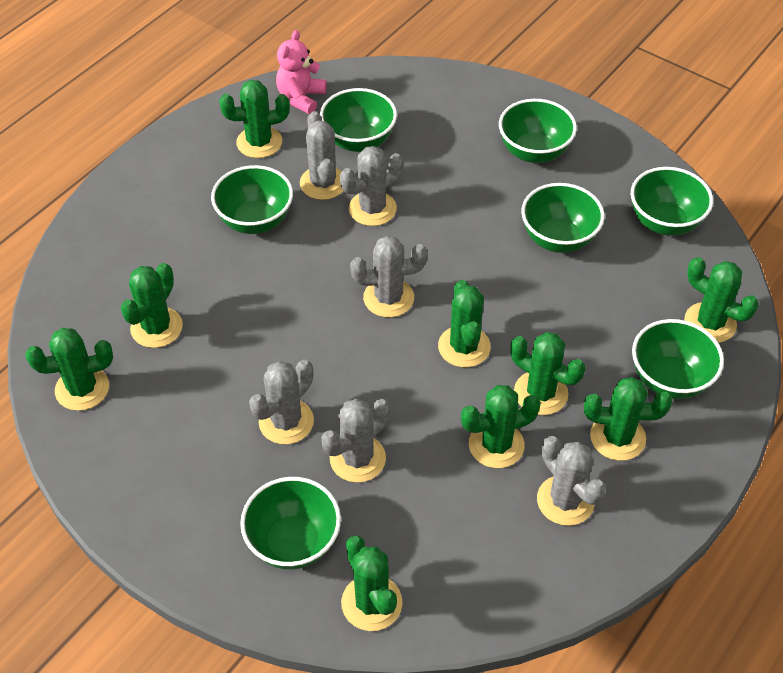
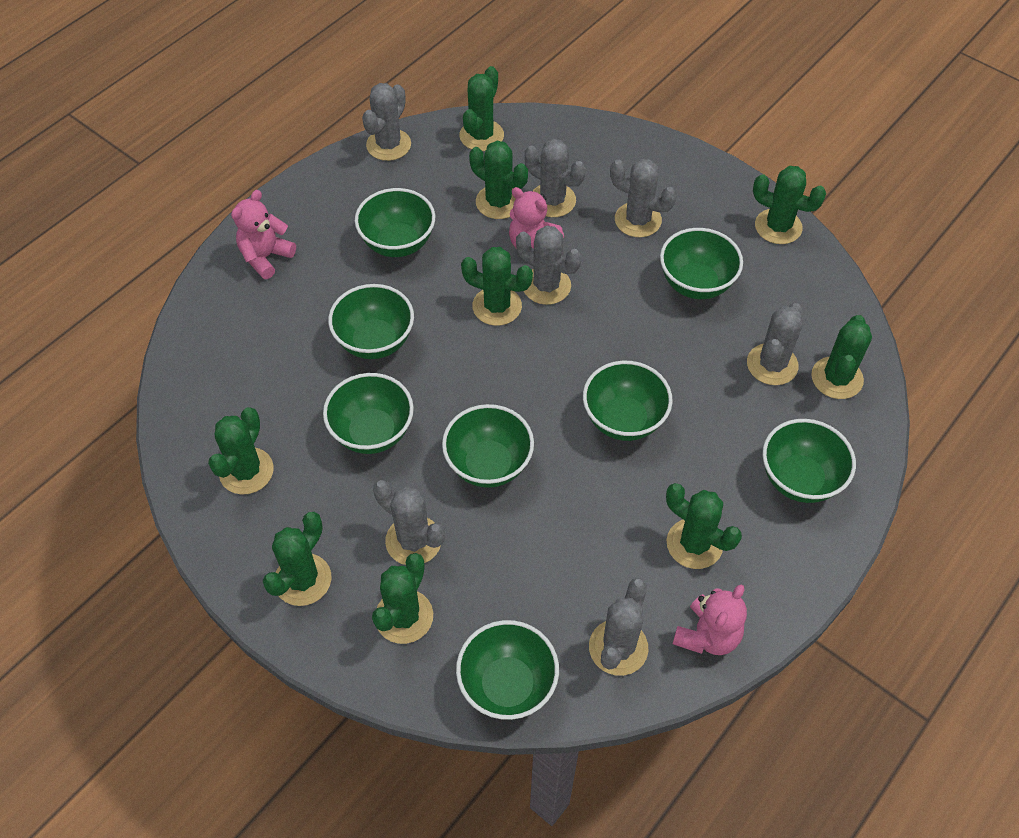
green bowl: [211,165,293,234] [240,477,341,569] [320,88,397,152] [499,99,577,163] [521,183,604,253] [631,167,713,236] [632,319,724,399] = 7 -> [323,373,414,454] [328,284,414,359] [355,188,435,257] [442,404,534,488] [456,620,559,720] [583,361,673,441] [660,228,743,299] [762,419,856,503] = 8
grey cactus: [249,359,314,444] [300,111,344,200] [321,398,390,483] [340,146,403,226] [350,236,427,317] [537,436,606,526] = 6 -> [362,83,411,161] [373,480,445,565] [516,225,582,305] [524,139,586,217] [589,578,648,676] [610,159,677,237] [747,303,803,385] = 7
pink teddy bear: [276,30,327,114] = 1 -> [231,190,296,279] [509,187,564,249] [673,585,747,655] = 3

